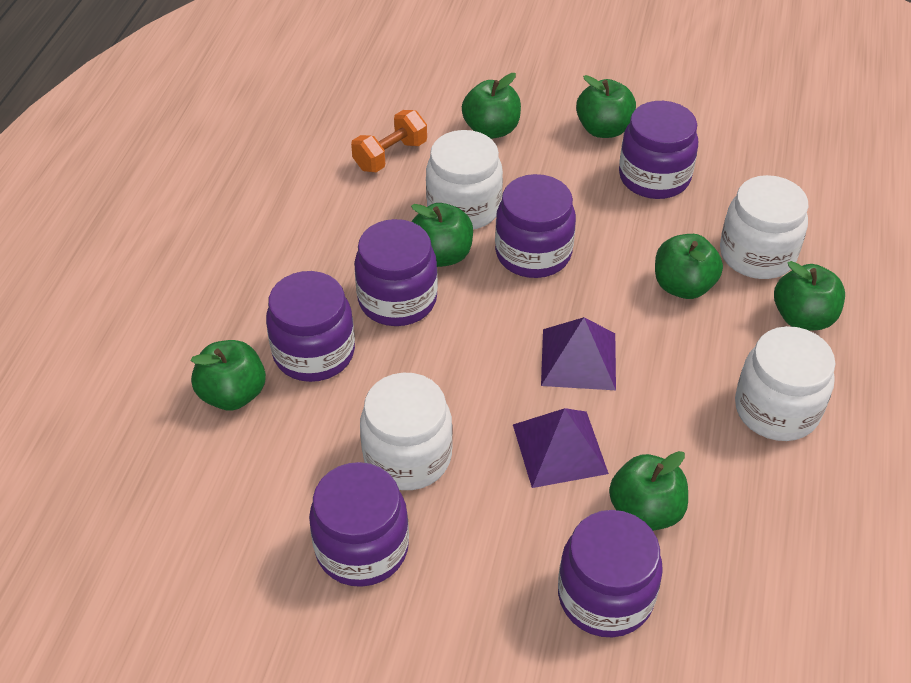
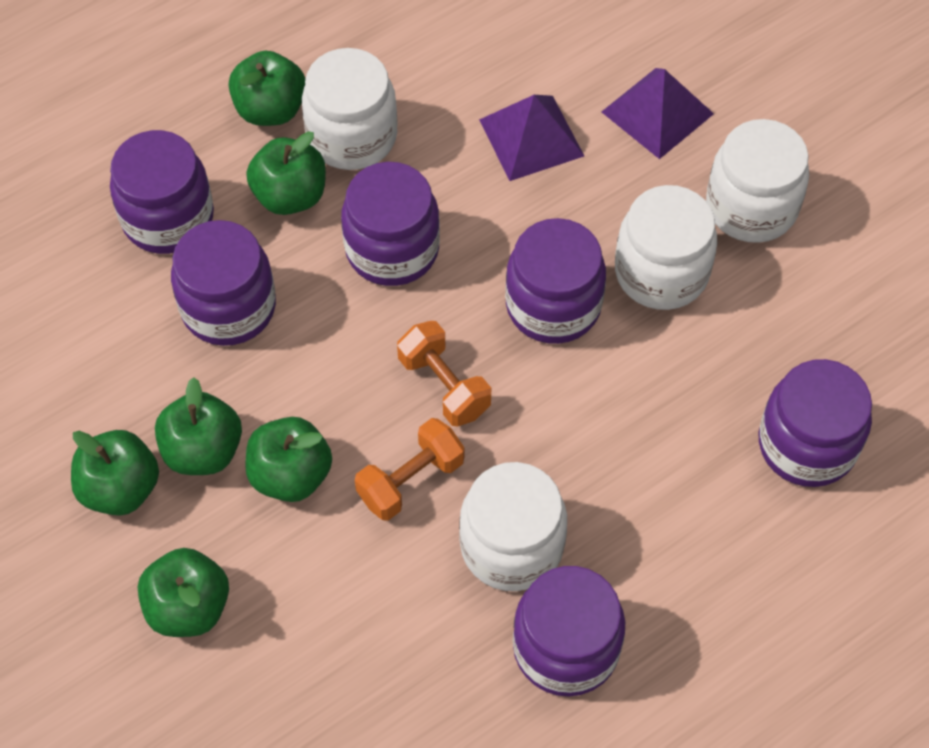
green apple: [191,340,266,411] [411,203,473,267] [462,73,521,139] [576,75,636,138] [609,451,688,531] [655,234,723,299] [774,261,845,330] = 7 -> [71,430,159,516] [138,548,229,637] [155,377,242,475] [229,51,305,126] [245,417,332,502] [246,131,326,215] = 6
orange dumbbell: [351,110,427,172] = 1 -> [355,418,464,521] [397,321,491,427] = 2

